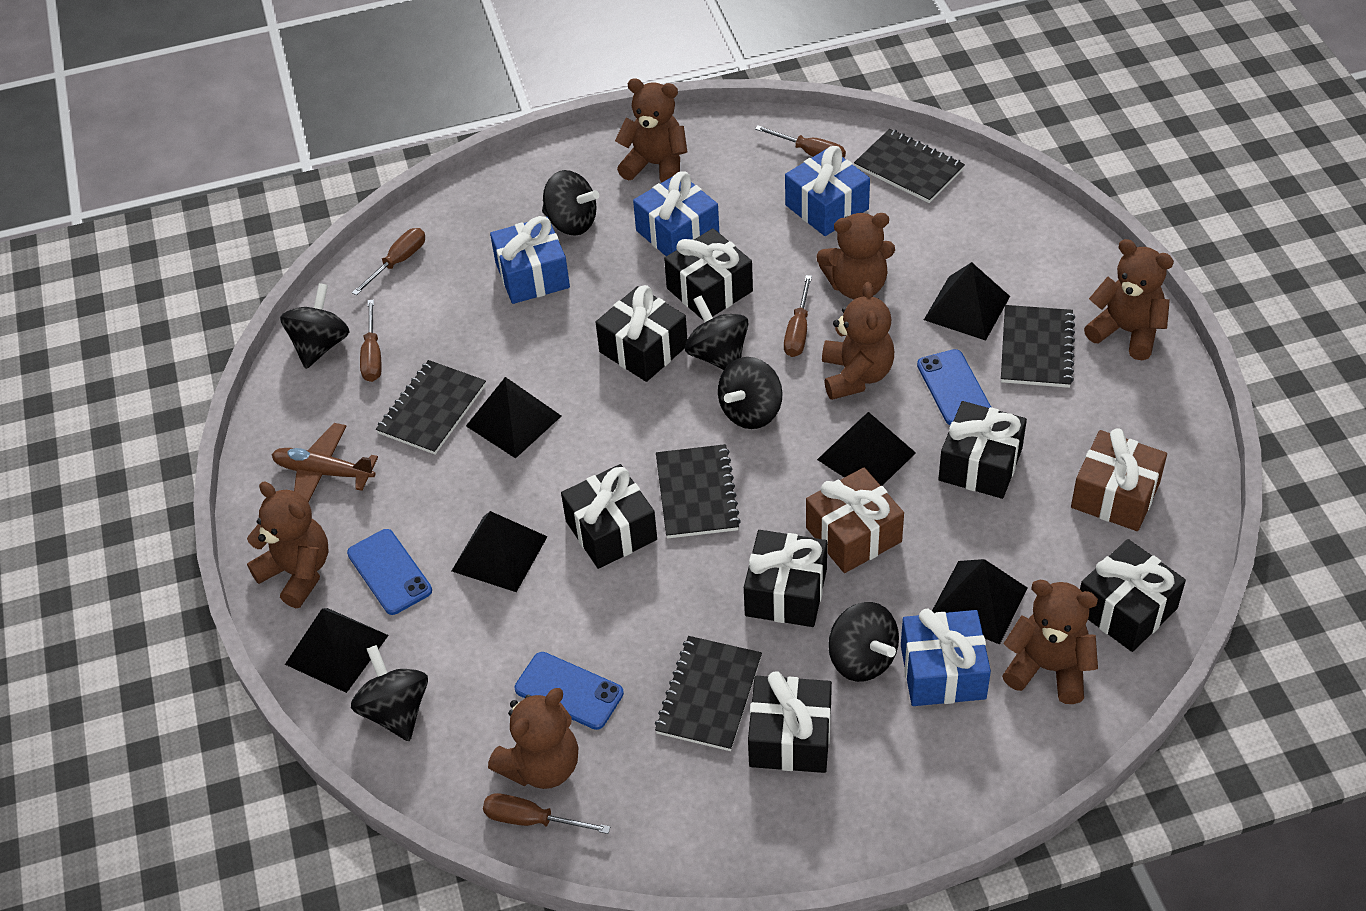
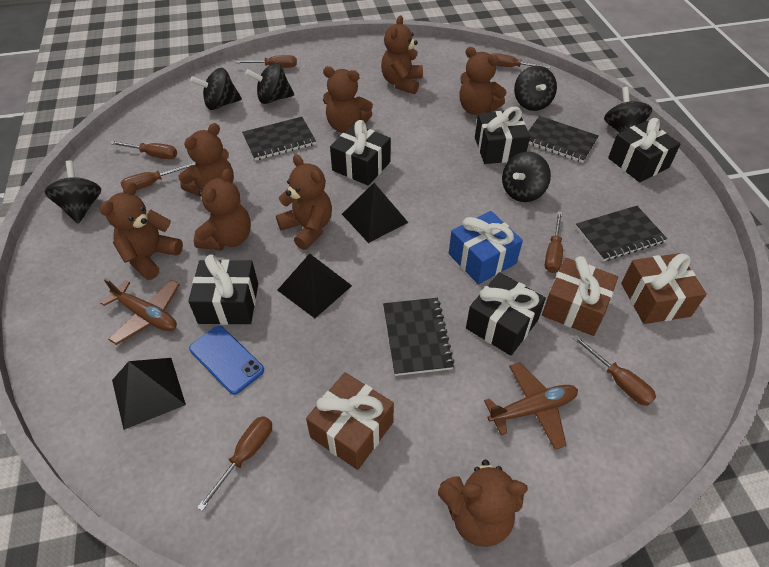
black gift: [561,464,657,569] [596,285,687,382] [664,228,753,321] [744,530,827,627] [748,671,832,773] [938,401,1027,499] [1080,539,1186,652] = 7 -> [188,254,258,325] [330,120,391,185] [466,272,546,356] [475,107,530,164] [608,118,681,182] = 5
black notebook: [376,360,486,455] [655,636,762,751] [656,444,741,538] [854,129,965,203] [1001,305,1075,388] = 5 -> [242,117,316,161] [383,298,455,376] [528,116,599,163] [576,206,667,261] = 4
black pyramid: [285,608,389,693] [452,511,548,592] [466,377,561,458] [817,412,916,486] [924,262,1010,341] [932,559,1028,644] = 6 -> [112,358,186,430] [277,254,352,318] [342,183,409,243] = 3
blue gift: [490,216,570,304] [633,171,719,256] [785,146,870,236] [901,609,991,706] = 4 -> [449,211,523,284] = 1
blue phone: [347,529,432,615] [515,652,624,730] [917,349,991,425] = 3 -> [189,326,264,395] = 1
brown gift: [806,468,904,573] [1071,428,1167,531] = 2 -> [306,372,394,470] [542,256,618,336] [621,253,707,324] = 3
brown plane: [272,423,378,503] = 1 -> [100,278,180,345] [484,362,578,450] = 2
brown screwdriver: [352,228,425,296] [360,299,382,382] [483,793,610,834] [755,125,846,158] [784,275,812,357] = 5 -> [110,141,177,159] [121,162,195,190] [197,416,272,511] [235,55,297,68] [493,53,551,69] [545,212,563,273] [573,335,656,406] = 7
brown teddy bear: [247,482,329,608] [488,688,579,789] [615,79,687,183] [816,213,895,299] [822,282,894,400] [1002,580,1098,704] [1084,239,1174,360] = 7 -> [100,182,183,280] [178,123,234,197] [194,168,251,250] [276,154,332,250] [323,66,373,133] [381,15,423,94] [438,460,528,547] [460,47,507,115] = 8

